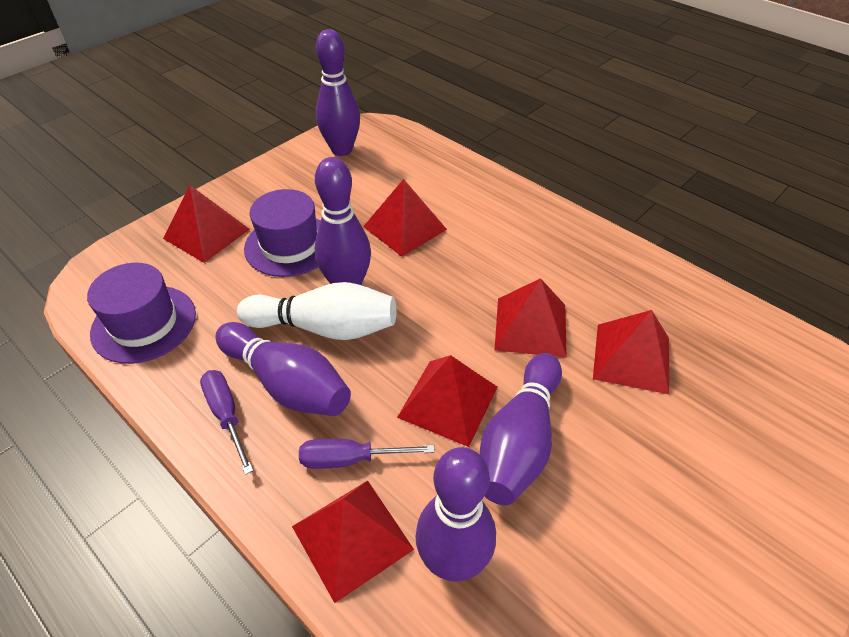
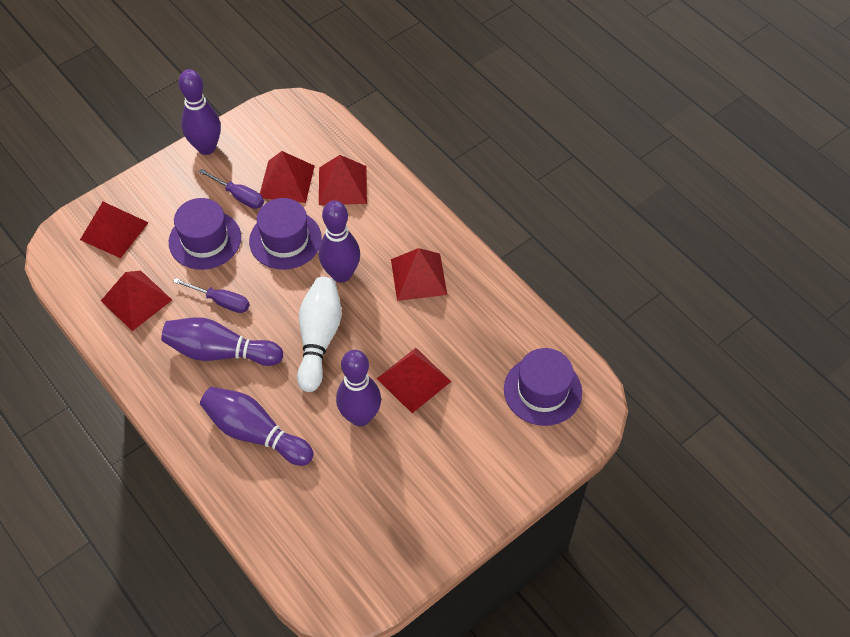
purple hat: [87,263,196,364] [244,189,320,277] = 2 -> [169,198,241,270] [249,198,322,270] [504,348,582,426] = 3

